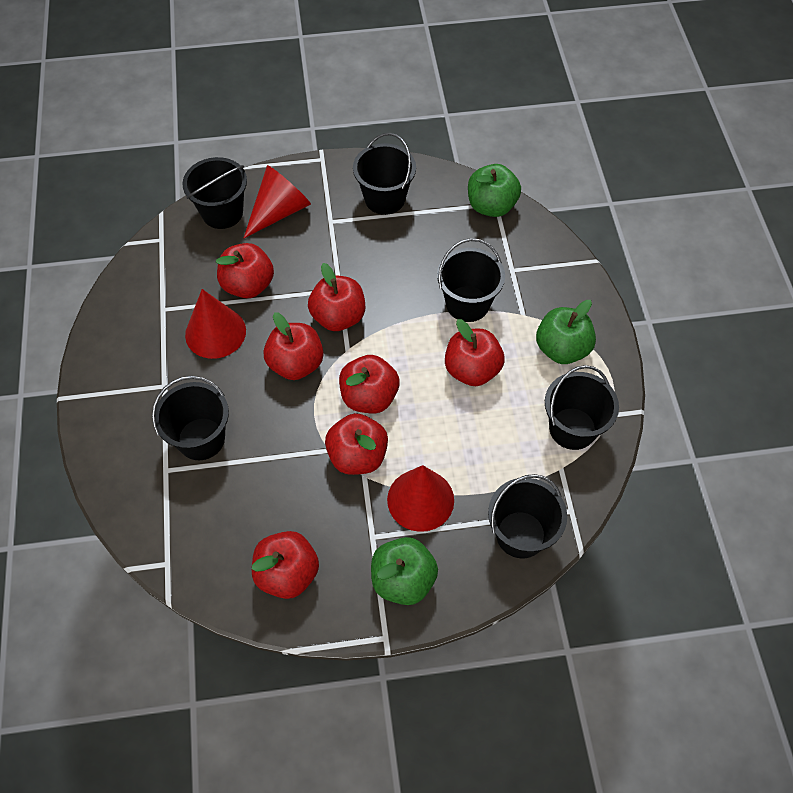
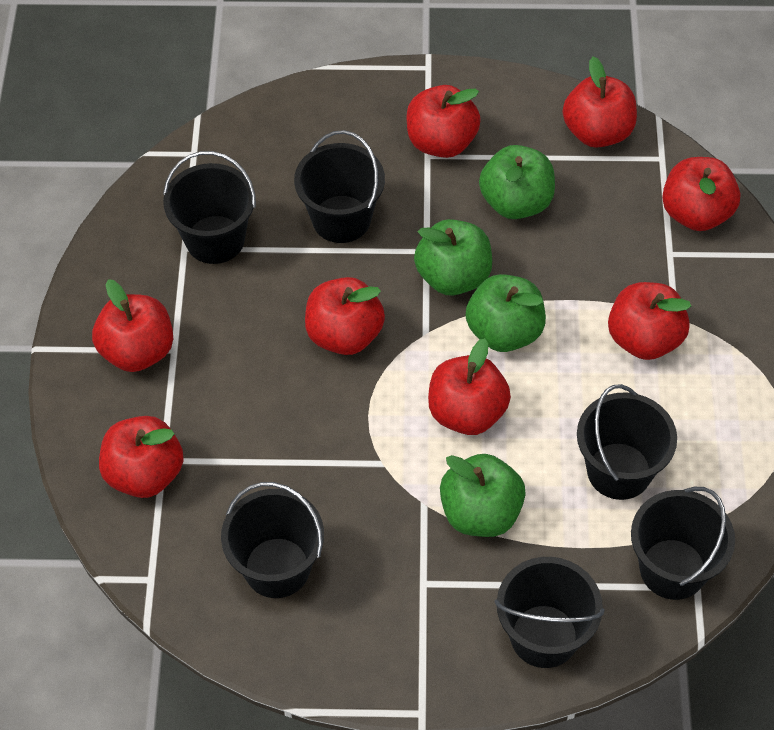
green apple: [371,537,438,605] [468,164,521,217] [536,300,596,364] = 3 -> [414,219,492,296] [440,454,526,537] [466,274,546,352] [479,145,555,219] = 4
red apple: [216,243,274,298] [252,531,319,599] [264,312,324,380] [308,263,365,331] [325,413,388,475] [339,355,400,413] [445,319,504,386] = 7 -> [92,279,173,372] [99,416,184,498] [305,277,385,355] [407,85,481,158] [428,338,511,435] [563,57,637,148] [608,282,691,360] [662,157,740,231] = 8
red cone: [185,289,246,359] [244,165,311,238] [387,465,454,532] = 3 -> none = 0

